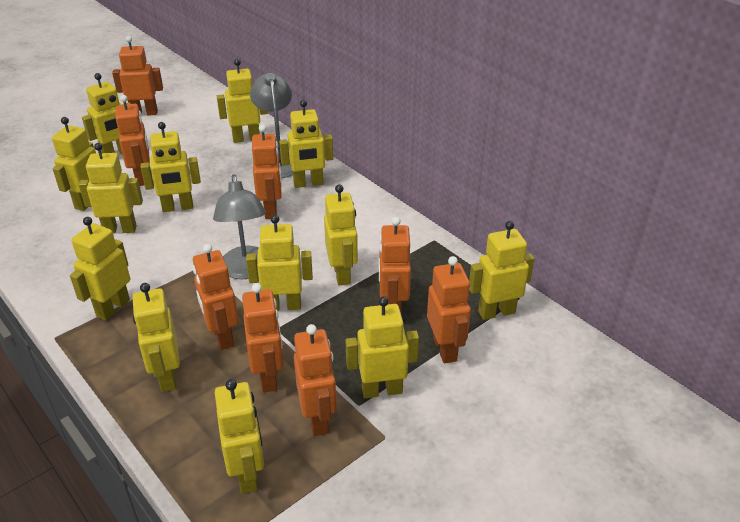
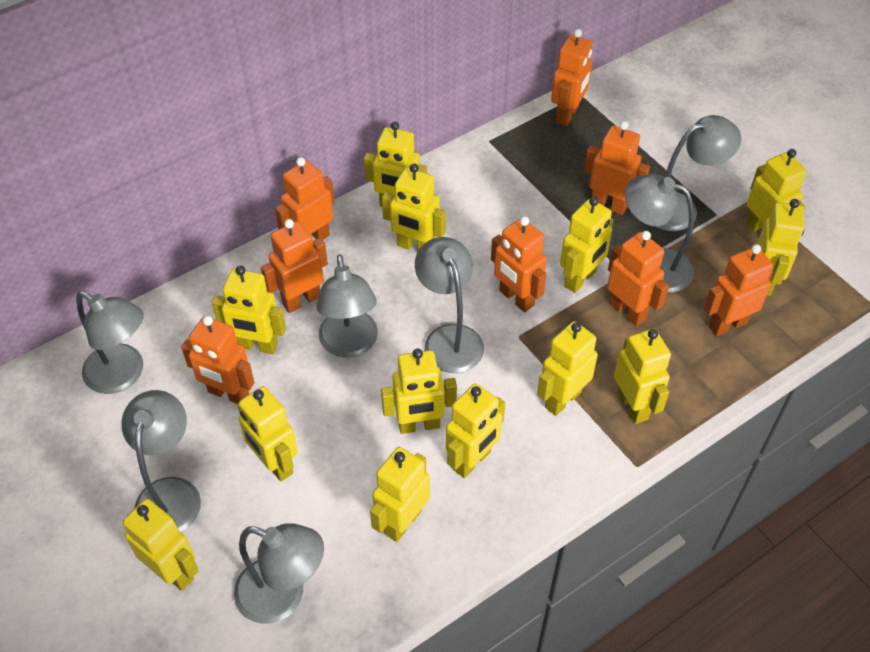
grey lamp: [213,174,266,279] [250,73,293,178] = 2 -> [76,291,144,394] [122,390,201,532] [234,523,324,624] [316,254,378,358] [415,237,484,373] [625,174,694,293] [655,115,741,231] = 7

